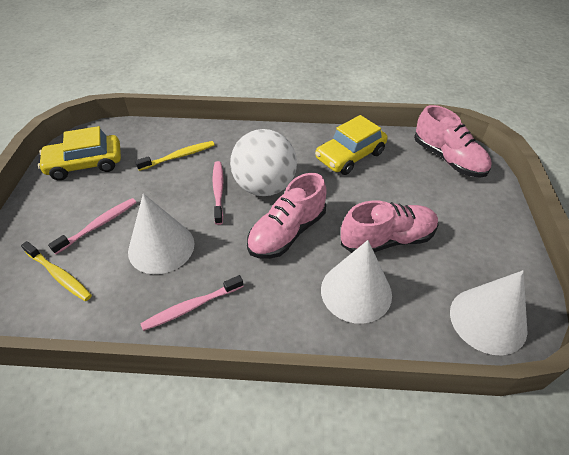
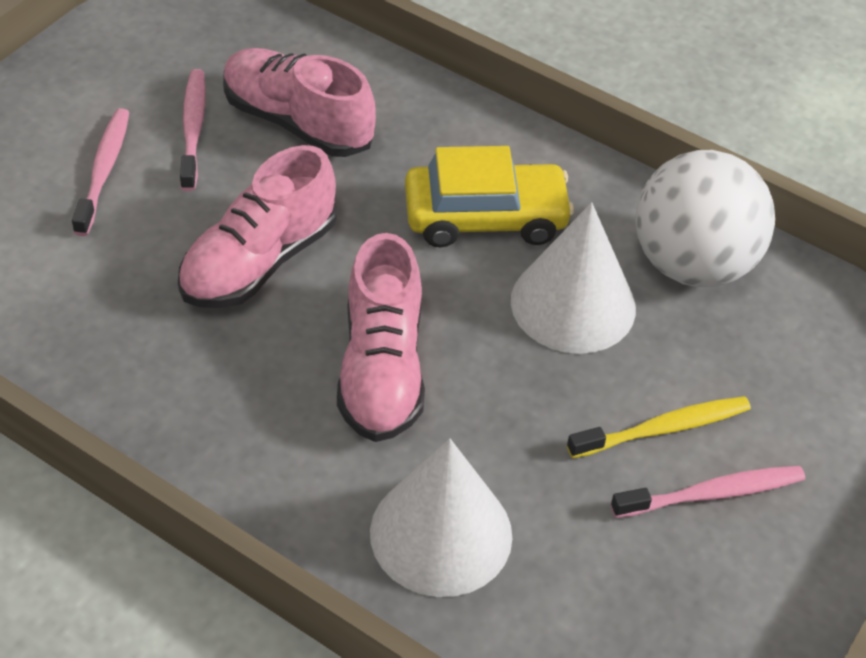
white cone: [128,193,194,274] [321,240,392,324] [450,270,528,355] = 3 -> [370,438,513,597] [511,202,636,354] = 2
yellow car: [38,126,121,180] [315,115,387,175] = 2 -> [405,146,574,247] = 1
yellow toothbrush: [21,241,92,301] [135,141,215,171] = 2 -> [567,396,751,458] = 1

